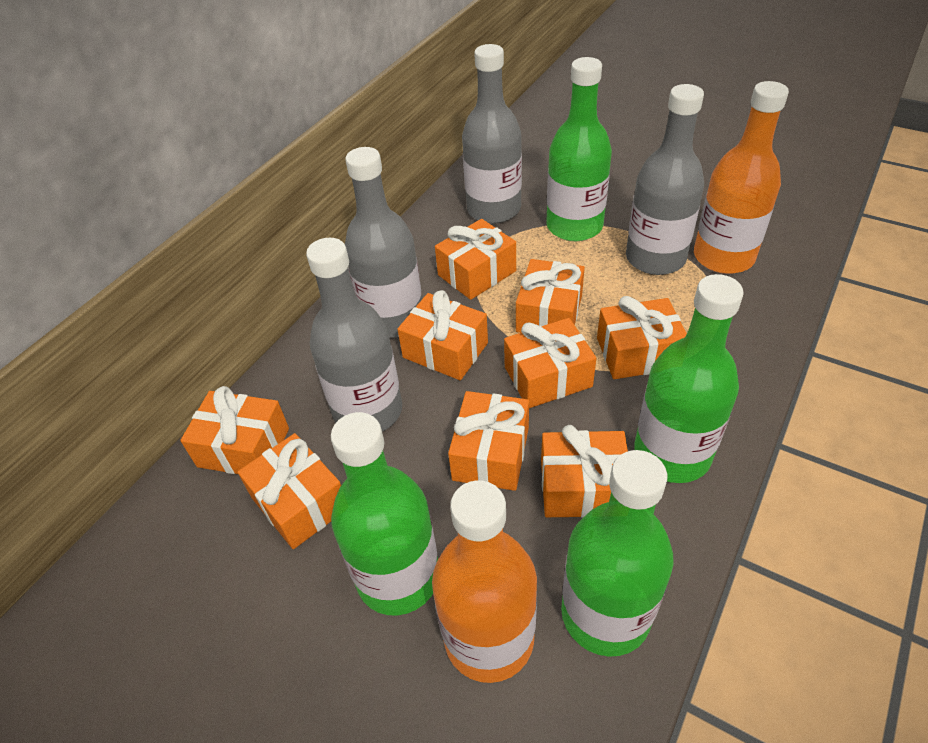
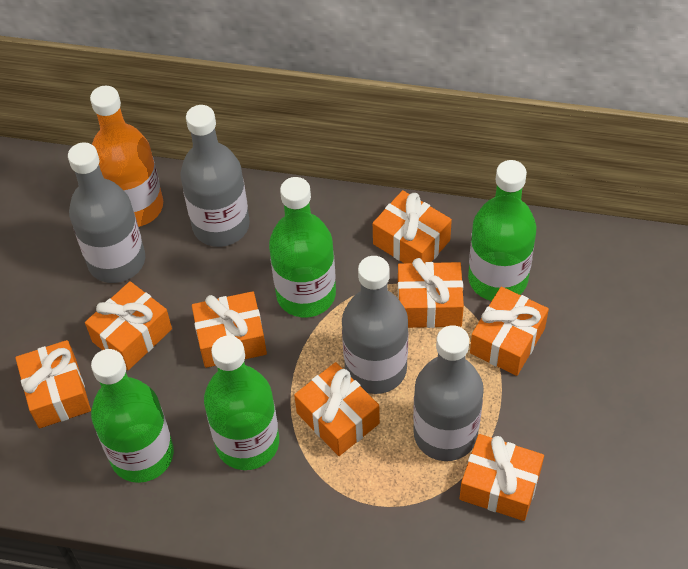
orange bottle: [432,480,537,683] [694,81,789,274] = 2 -> [90,86,163,227] = 1
orange gift: [180,386,289,474] [238,433,341,549] [398,290,488,380] [435,219,516,300] [448,391,529,491] [504,318,597,408] [516,259,585,333] [541,425,628,518] [597,296,687,379] = 9 -> [15,340,91,428] [85,281,172,370] [192,291,267,368] [294,362,380,456] [373,190,452,263] [398,258,464,328] [460,434,544,521] [470,287,549,376] = 8

